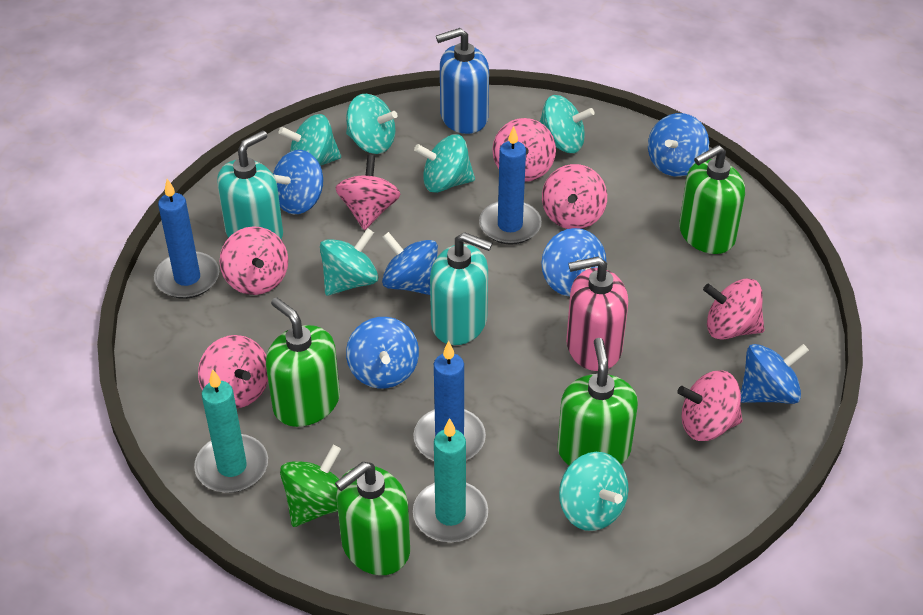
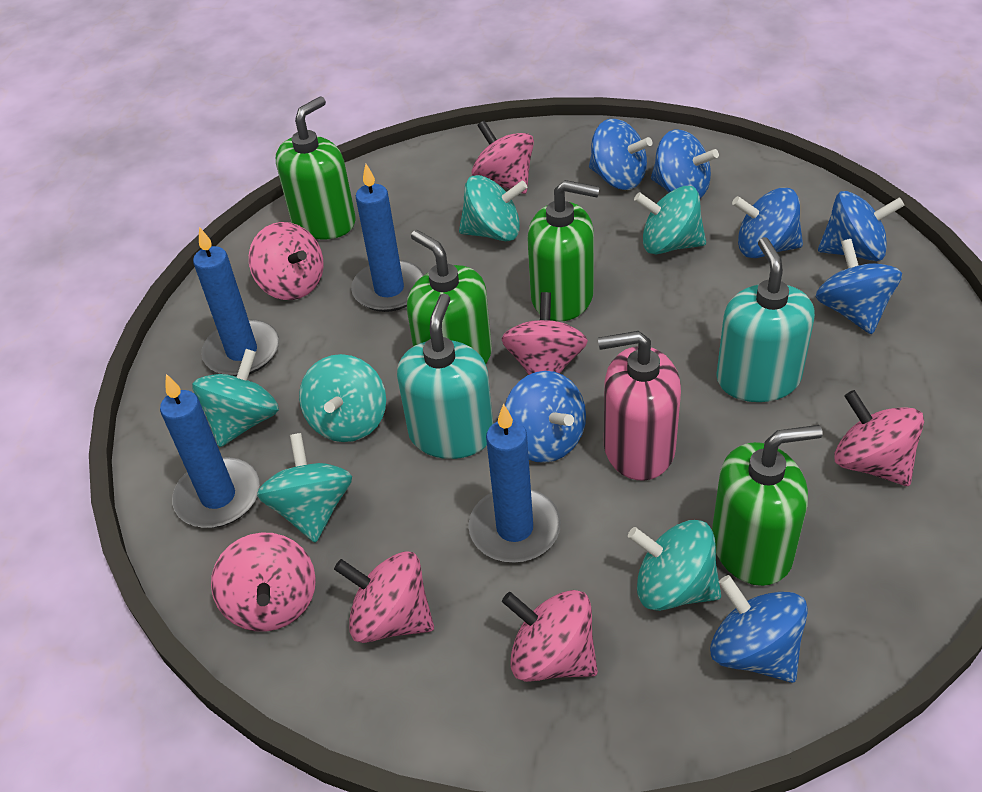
blue candle: [154,179,219,299] [414,341,486,461] [479,126,542,245] = 3 -> [160,374,260,528] [193,227,279,377] [351,164,424,312] [468,404,561,563] = 4
blue soap dispenser: [436,28,489,134] = 1 -> none = 0
blue spinning top: [273,150,323,214] [346,317,419,389] [382,232,438,295] [542,228,606,296] [648,113,709,177] [741,344,809,404] = 6 -> [505,371,586,463] [589,119,652,190] [651,130,719,198] [710,575,808,683] [732,188,803,258] [816,239,902,334] [818,191,905,261] = 7
green spinning top: [280,445,341,527] = 1 -> none = 0
turquoise candle: [194,369,268,493] [413,418,488,542] = 2 -> none = 0

